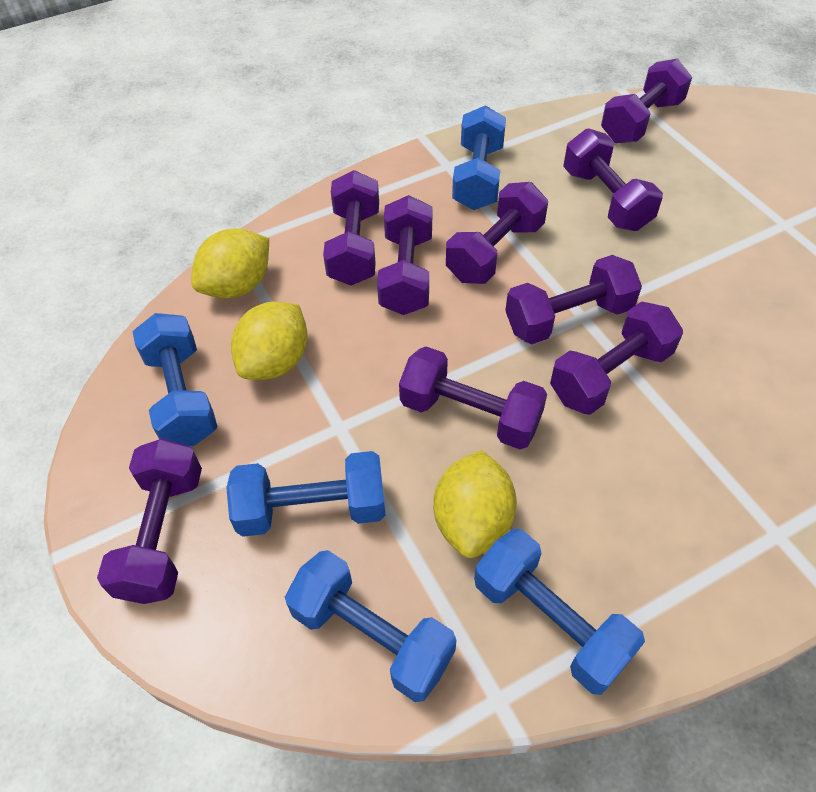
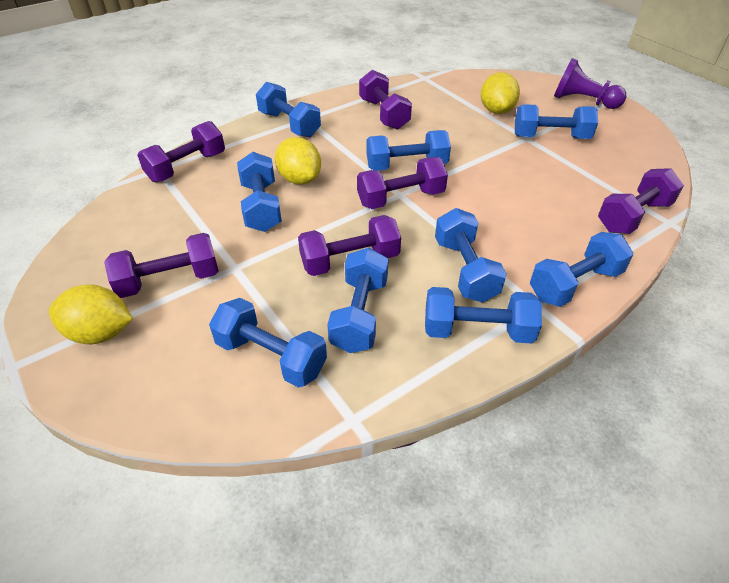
blue dumbbell: [133,313,217,446] [226,451,385,537] [285,550,457,702] [452,105,506,210] [474,529,645,695] = 5 -> [209,298,327,388] [237,152,282,232] [256,82,321,137] [327,248,389,353] [366,130,451,171] [425,287,542,344] [435,208,507,302] [515,104,598,139] [530,232,633,307] = 9
purple dumbbell: [97,439,202,604] [323,170,379,285] [377,195,432,315] [399,347,547,450] [446,182,548,284] [505,255,642,344] [550,301,683,415] [563,128,663,231] [601,59,692,143] = 9 -> [104,233,219,298] [137,121,225,182] [298,215,401,276] [357,157,448,209] [359,70,412,130] [598,168,684,234] = 6
purple pawn: none = 0 -> [554,58,626,109] = 1

